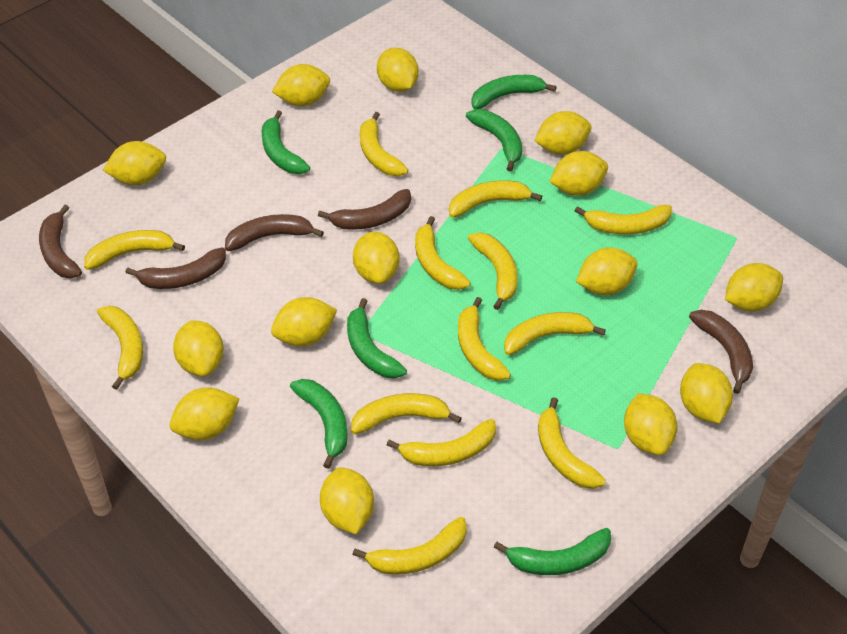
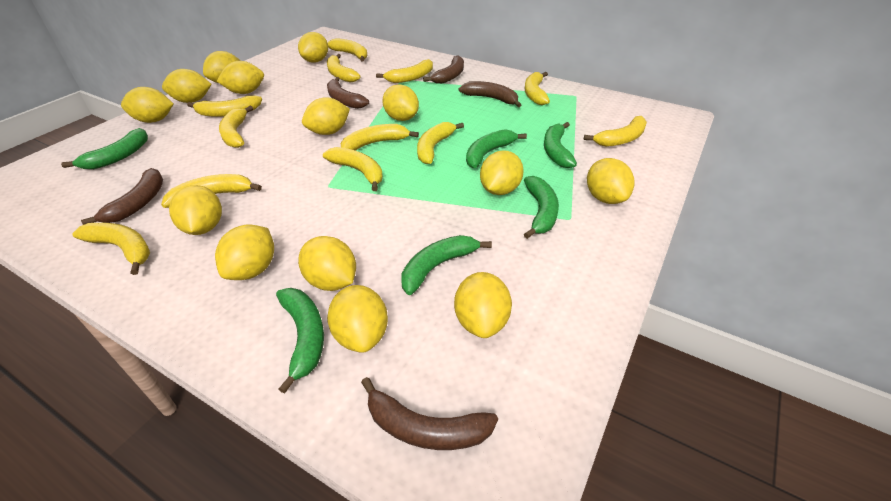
yellow banana: [84,230,185,270] [97,306,143,390] [351,393,462,434] [352,517,467,575] [360,112,408,176] [387,419,496,466] [415,216,471,290] [449,181,542,218] [458,297,511,381] [468,232,517,310] [504,312,606,355] [538,397,606,489] [575,205,672,235] = 13 -> [72,223,150,275] [161,174,262,208] [187,95,262,117] [219,106,253,148] [323,147,383,191] [327,38,367,61] [327,54,361,82] [341,124,419,151] [376,59,433,83] [417,122,464,164] [525,72,550,105] [584,116,647,147] = 12

